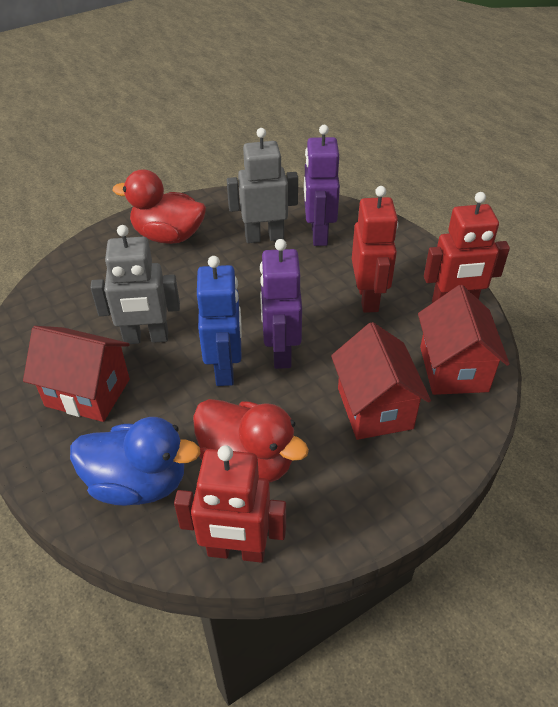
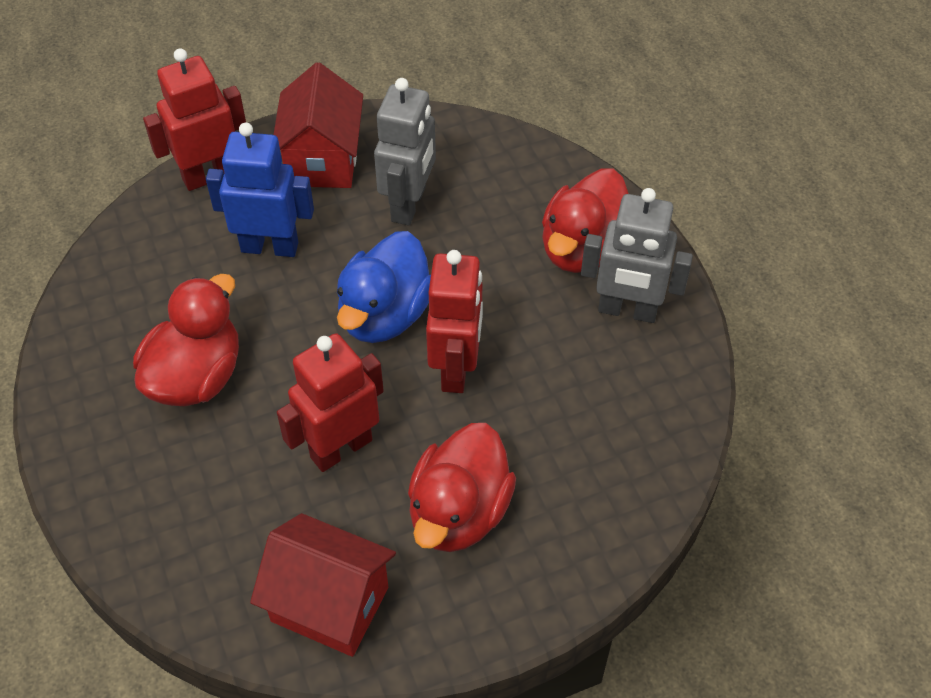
purple robot: [260,239,302,369] [304,125,340,246] = 2 -> none = 0
red duck: [112,169,206,244] [193,399,309,483] = 2 -> [133,274,239,406] [408,423,516,552] [542,168,629,273] = 3
red house: [23,326,130,422] [331,322,431,440] [418,285,510,395] = 3 -> [250,513,396,657] [274,62,363,188] = 2

